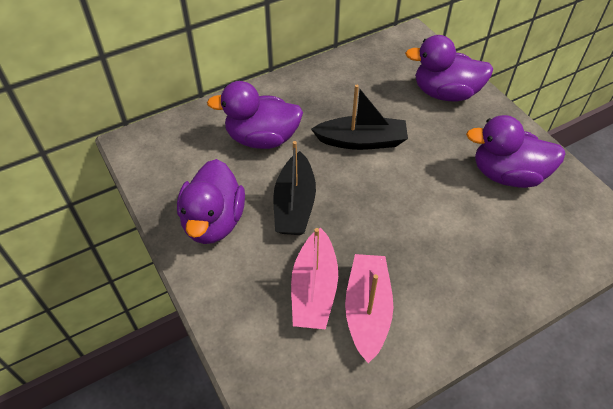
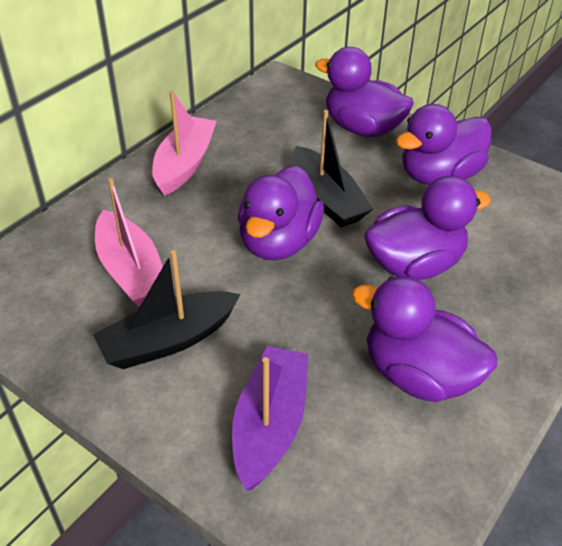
purple boat: none = 0 -> [232,346,308,490] = 1
purple duck: [177,159,245,244] [207,81,303,149] [405,35,493,101] [466,115,566,188] = 4 -> [238,166,324,260] [315,47,414,137] [352,276,497,402] [364,175,491,280] [396,104,492,185] = 5

